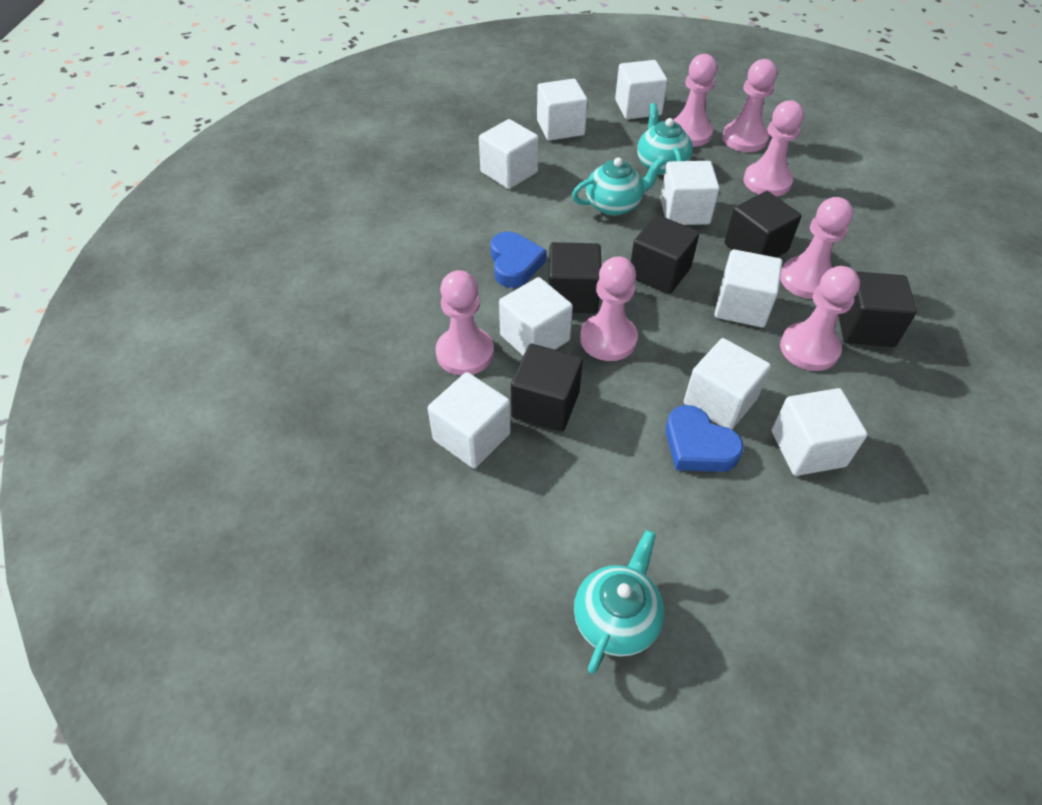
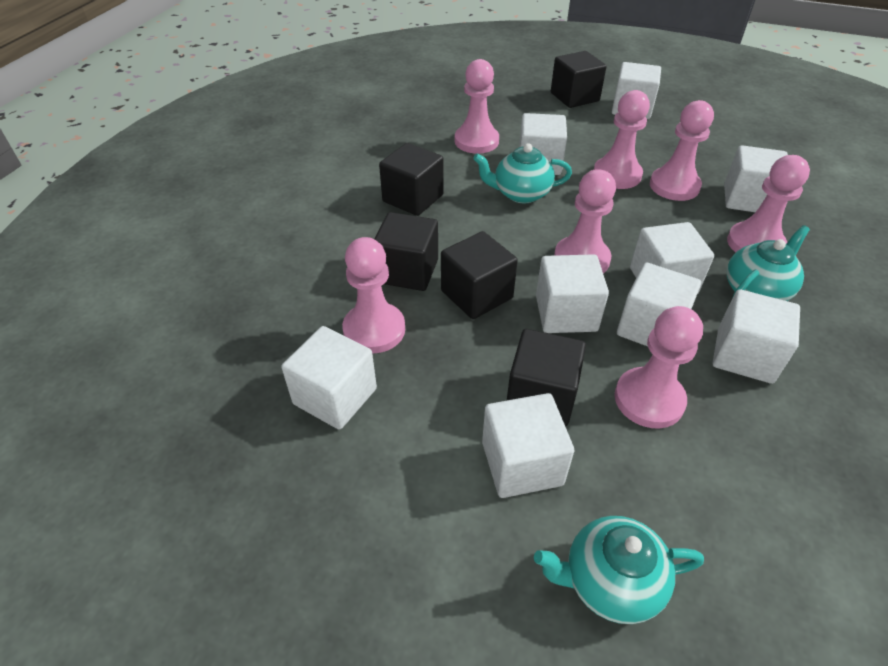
blue heart: [491,231,547,288] [666,405,744,472] = 2 -> none = 0

